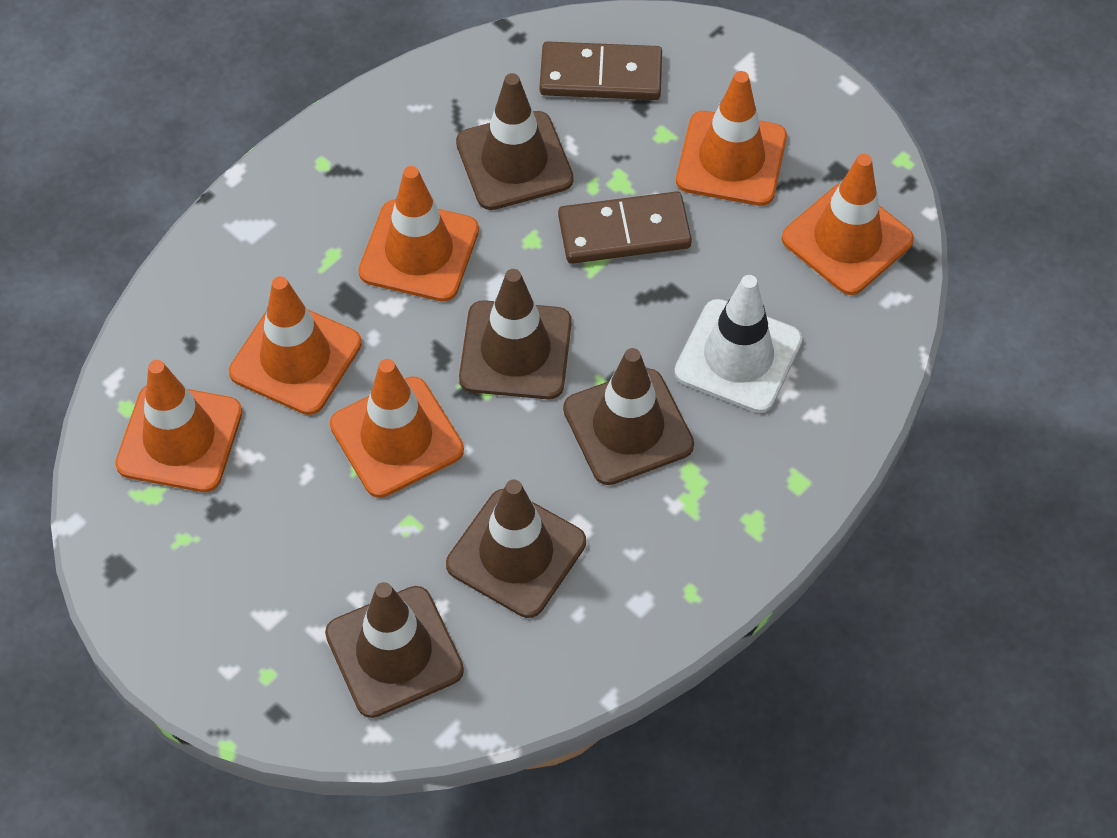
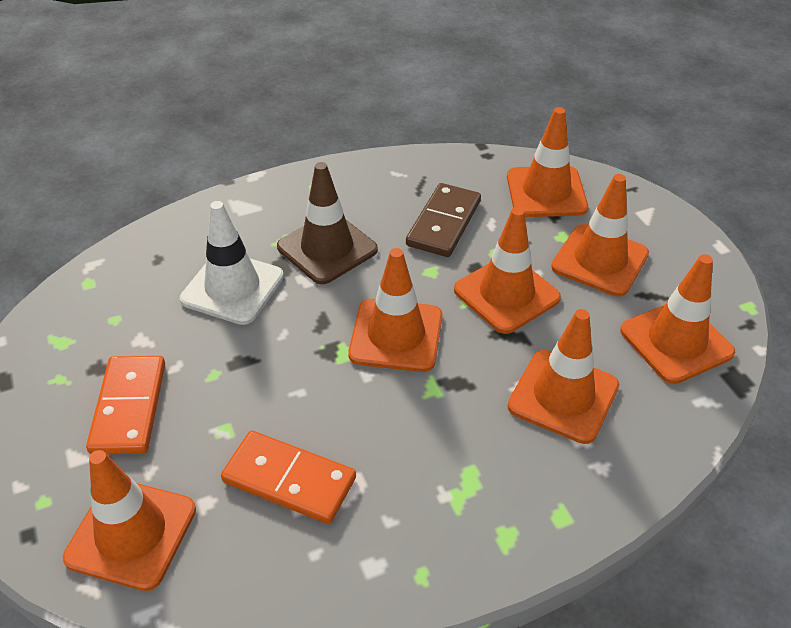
brown domino: [540,41,662,100] [558,191,692,264] = 2 -> [406,183,481,257] = 1
brown traffic cone: [325,582,464,718] [446,479,586,618] [456,73,574,210] [459,269,572,399] [563,348,694,485] = 5 -> [277,162,378,284] = 1
orange domino: none = 0 -> [86,356,165,454] [221,431,356,524] = 2
orange traffic cone: [115,360,243,492] [229,276,362,415] [330,359,464,498] [358,166,479,302] [676,71,787,206] [782,154,914,295] = 6 -> [63,450,196,591] [348,248,442,372] [454,207,561,334] [507,107,588,217] [508,309,619,444] [551,174,649,297] [620,254,735,384] = 7

